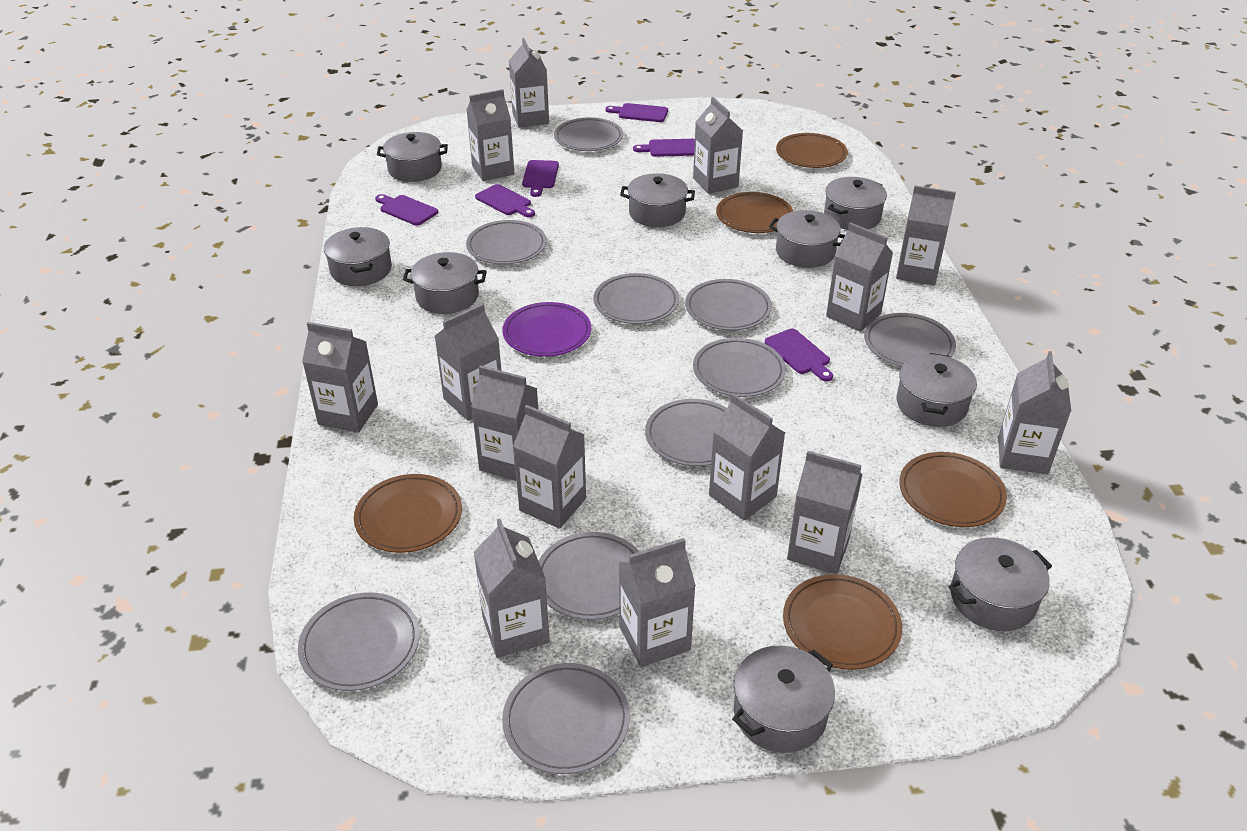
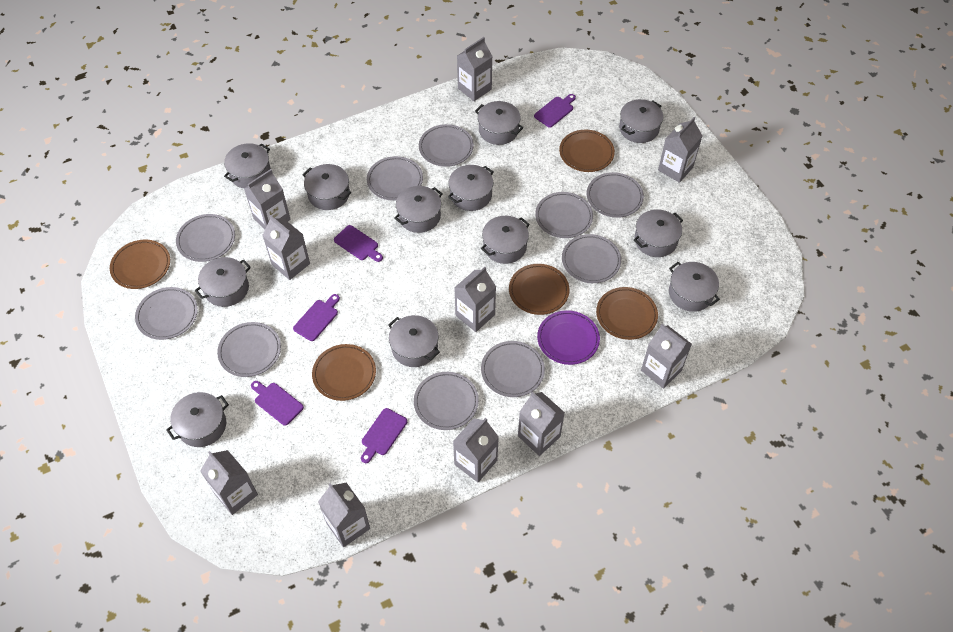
grey carton: [302,322,378,433] [435,303,501,421] [466,89,515,181] [471,365,538,481] [474,518,550,658] [509,38,549,127] [513,405,586,529] [619,538,696,667] [693,97,743,194] [709,393,785,521] [787,451,862,574] [826,222,893,332] [896,185,956,286] [998,351,1071,474] = 14 -> [200,450,258,515] [244,169,291,230] [262,215,310,280] [318,483,370,547] [453,418,499,482] [454,267,496,332] [457,37,493,101] [518,391,565,456] [641,324,692,389] [658,117,702,183] = 10
grey pot: [324,227,392,286] [377,132,448,182] [403,252,487,314] [620,173,695,227] [732,645,835,753] [769,210,845,268] [824,177,887,230] [896,353,977,427] [948,537,1052,631] = 9 -> [166,392,229,447] [195,257,251,307] [224,143,271,188] [303,164,352,210] [388,315,440,367] [394,186,442,233] [448,165,493,211] [475,101,523,145] [481,216,530,264] [619,99,663,143] [634,209,683,257] [669,262,720,312] = 12
purple cutting board: [375,194,438,225] [475,184,535,217] [522,160,559,197] [605,103,668,122] [633,139,695,157] [765,329,833,382] = 6 -> [251,381,304,426] [293,294,340,341] [334,225,383,262] [361,408,407,463] [534,94,576,127] = 5

